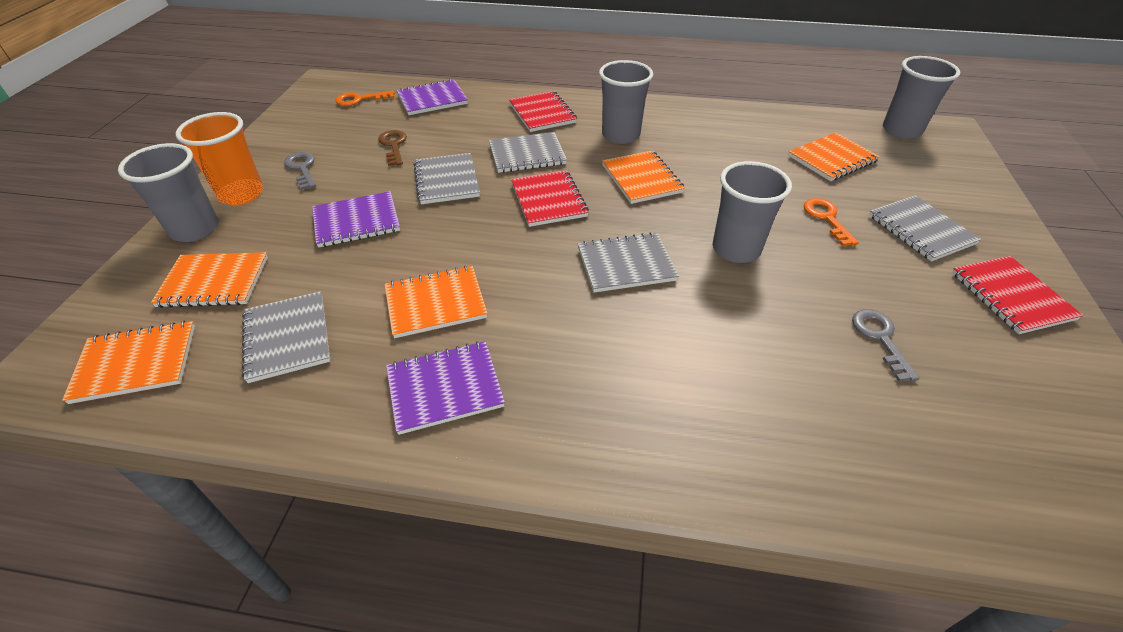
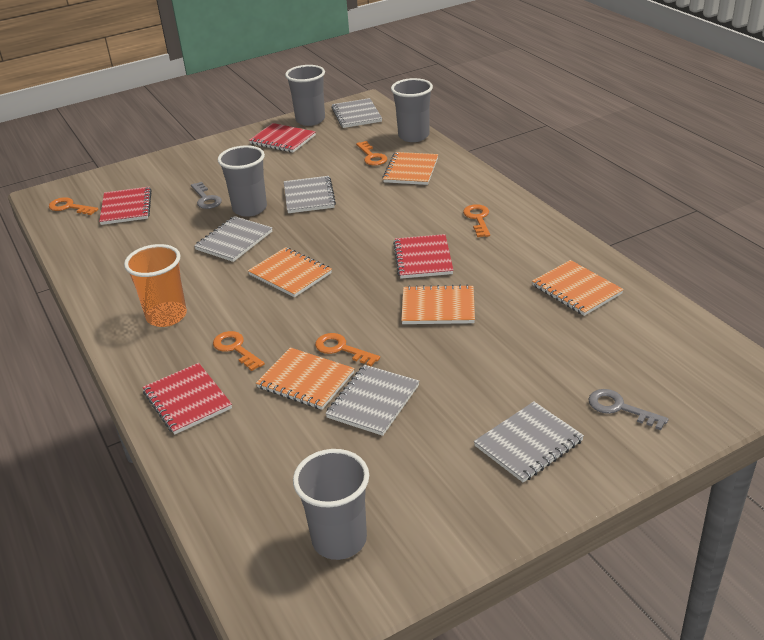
brown key: [378,130,407,166] = 1 -> none = 0
orange key: [335,90,395,106] [804,198,859,246] = 2 -> [49,197,99,215] [213,331,265,371] [315,333,380,366] [356,141,387,166] [463,204,490,237] = 5
purple notebook: [312,191,400,248] [386,341,505,435] [397,79,468,115] = 3 -> none = 0
red notebook: [509,91,577,132] [511,170,589,227] [952,256,1083,334] = 3 -> [99,186,152,225] [142,363,232,435] [249,123,316,153] [393,234,454,279] = 4

